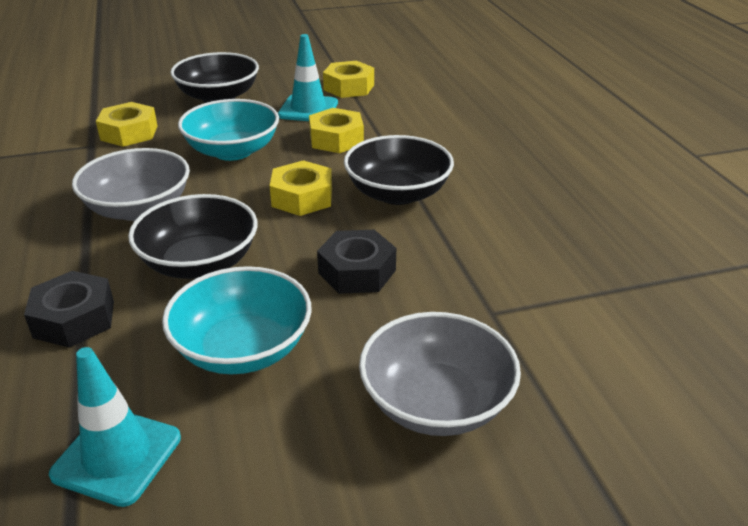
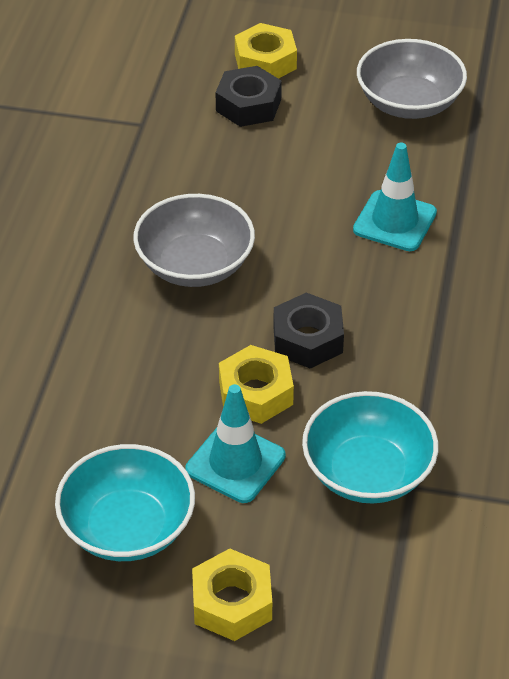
black bowl: [128,194,257,279] [170,52,259,103] [344,135,454,205] = 3 -> none = 0
yellow nut: [96,102,157,147] [270,160,332,216] [309,108,364,153] [323,61,374,98] = 4 -> [192,548,272,641] [219,345,294,424] [235,23,297,79] = 3

